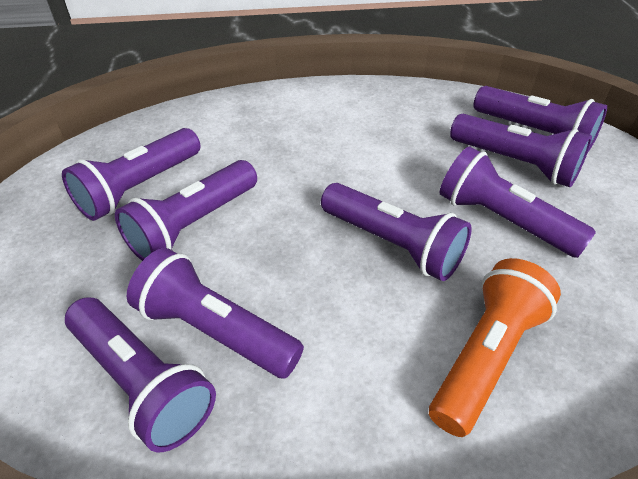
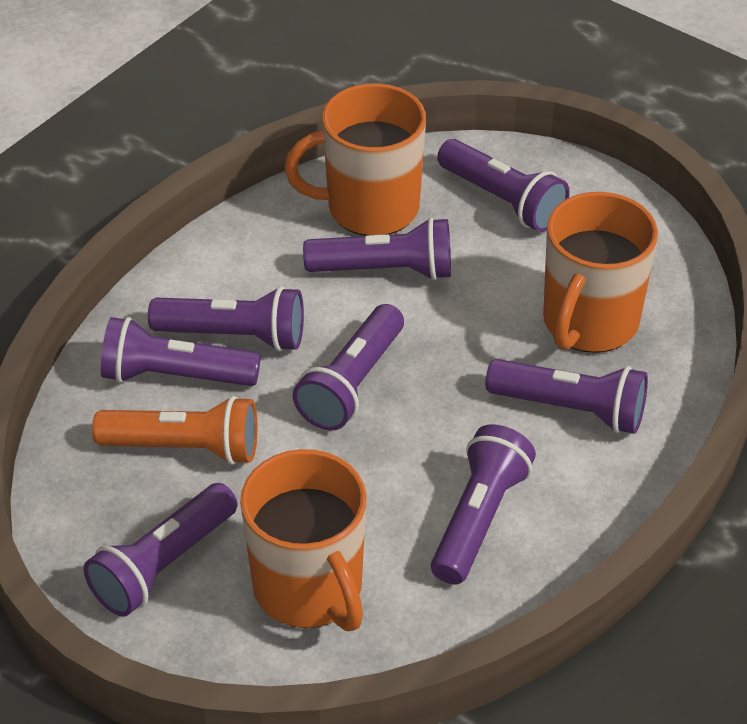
orange mug: none = 0 -> [240,449,367,631] [285,83,426,236] [543,192,658,353] = 3

